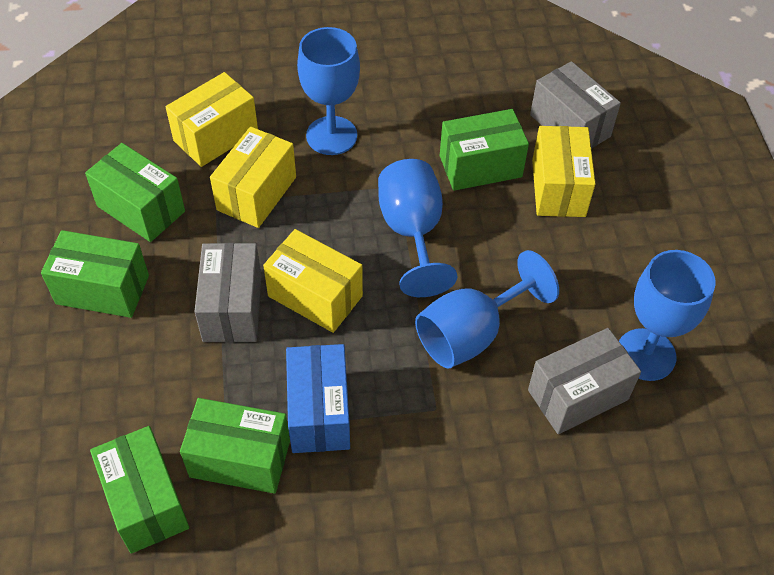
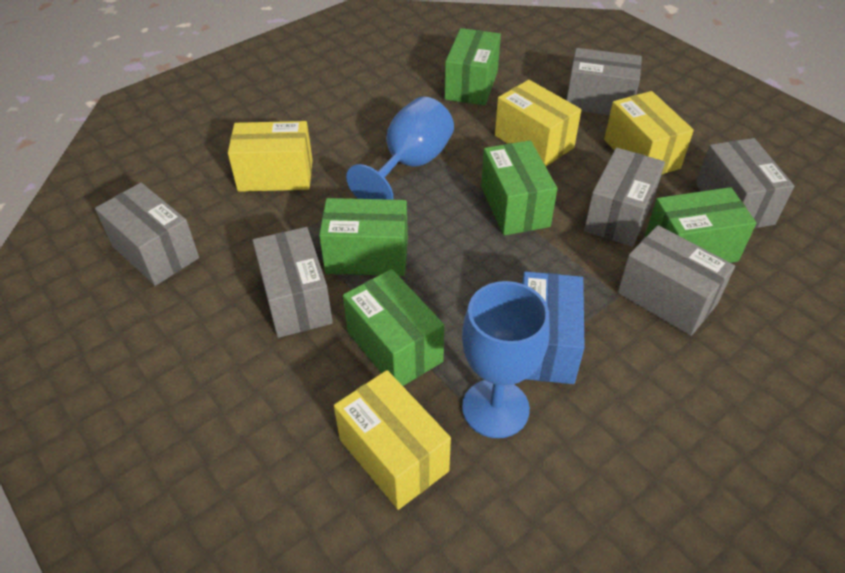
blue goblet: [297,27,360,155] [378,159,458,297] [415,250,559,369] [619,250,716,381] = 4 -> [346,97,454,200] [462,281,550,438] = 2
grey box: [194,243,262,343] [528,328,641,434] [530,61,621,149] = 3 -> [95,183,199,286] [252,227,333,338] [566,48,642,115] [584,148,665,247] [618,225,735,336] [696,138,794,229] = 6

